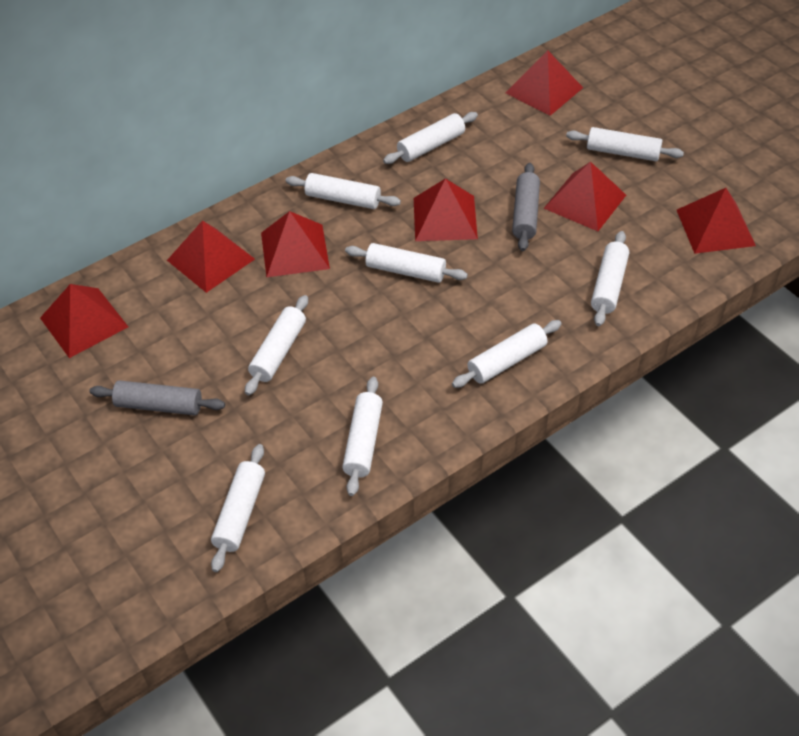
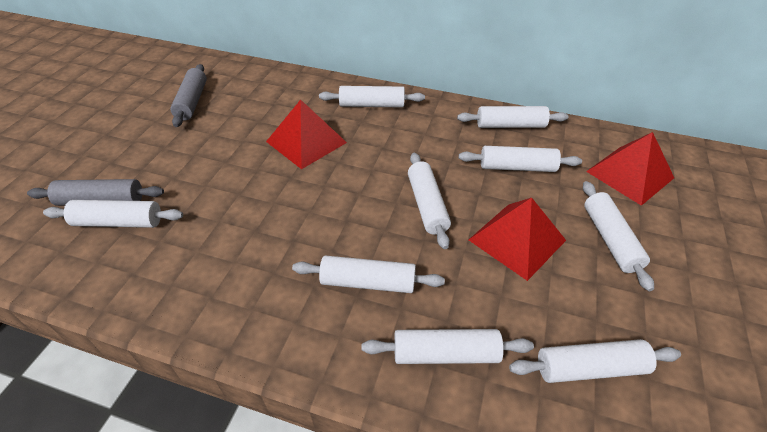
red pyramid: [40,284,128,358] [167,220,255,293] [261,211,330,277] [414,178,478,241] [505,50,583,116] [544,162,626,231] [677,188,756,254] = 7 -> [266,100,347,169] [469,198,566,281] [586,132,674,206] = 3

